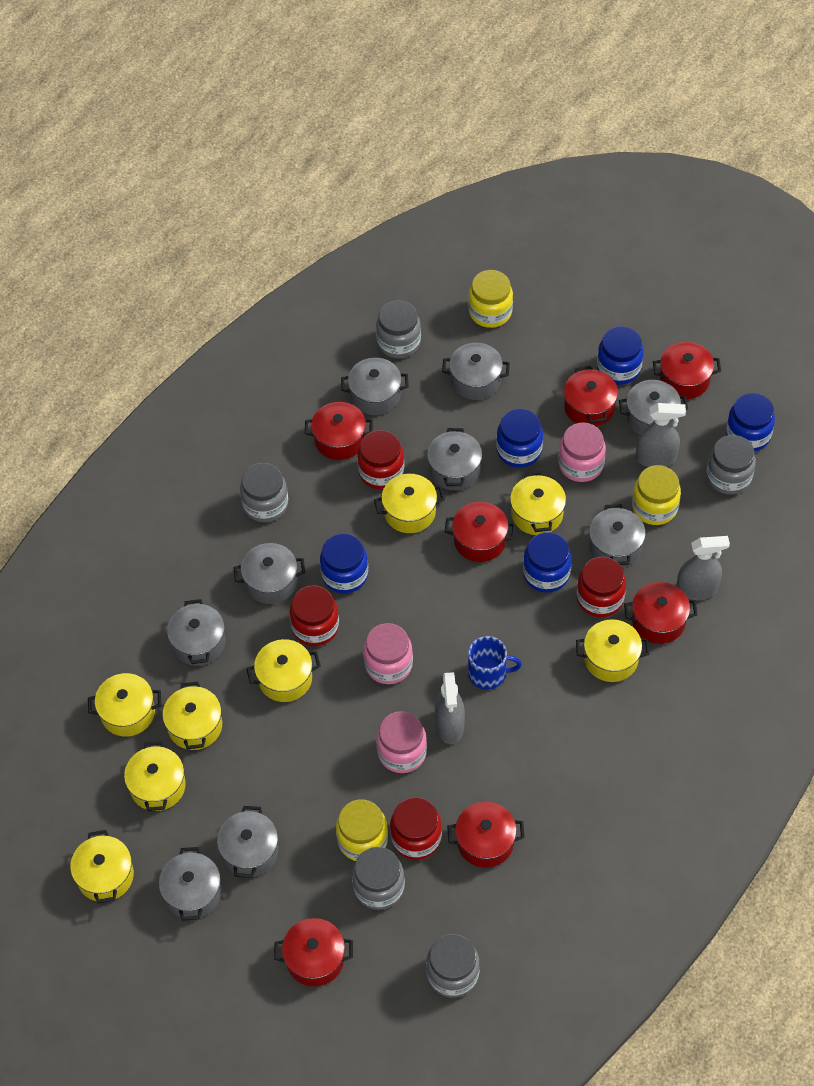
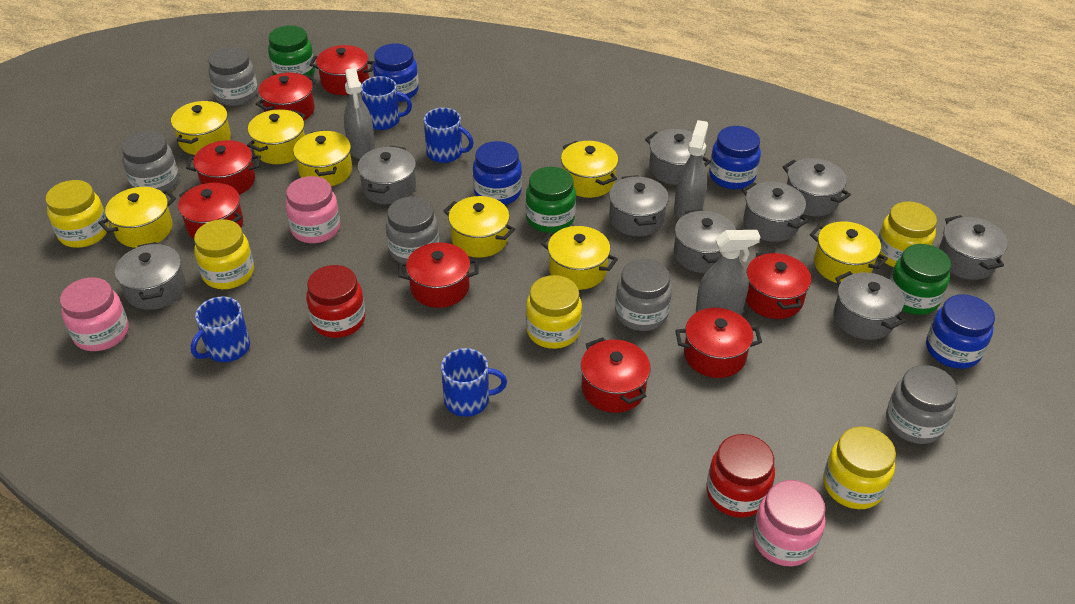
blue jar: [320,533,368,594] [496,408,543,468] [523,532,572,593] [597,326,644,385] [726,393,775,451] = 5 -> [373,44,419,102] [473,141,522,205] [709,126,761,189] [926,294,995,369] = 4
blue mug: [468,636,522,690] = 1 -> [191,297,250,362] [361,76,412,130] [424,108,474,163] [441,348,507,417] = 4
green jar: none = 0 -> [268,25,315,77] [526,167,576,233] [890,244,951,315] = 3
red jar: [290,585,339,646] [357,430,404,489] [390,797,442,860] [577,557,626,617] = 4 -> [306,265,365,338] [706,434,775,518] = 2
red pot: [274,918,353,986] [305,402,373,460] [445,502,516,562] [447,802,525,868] [564,366,618,427] [624,582,698,644] [653,342,721,399] = 7 -> [178,183,243,239] [186,140,261,195] [255,73,316,120] [309,45,374,95] [398,242,479,308] [581,337,651,413] [675,308,762,378] [746,251,811,319] = 8
yellow jar: [336,800,388,861] [469,270,513,328] [632,465,681,525] = 3 -> [45,180,109,248] [194,219,254,289] [526,275,582,349] [823,426,896,509] [878,201,937,267] = 5

